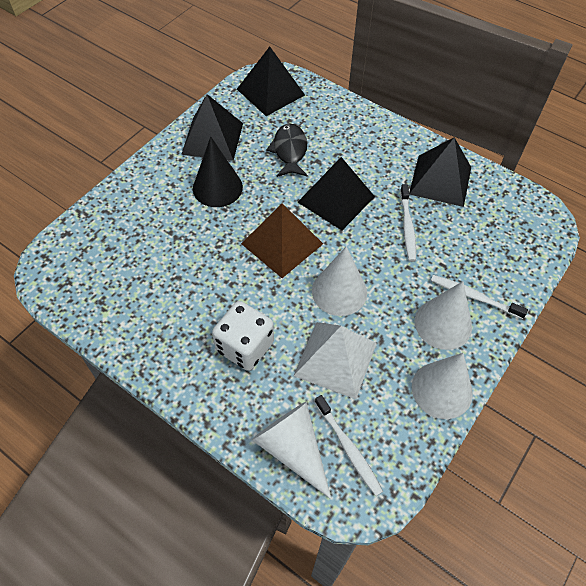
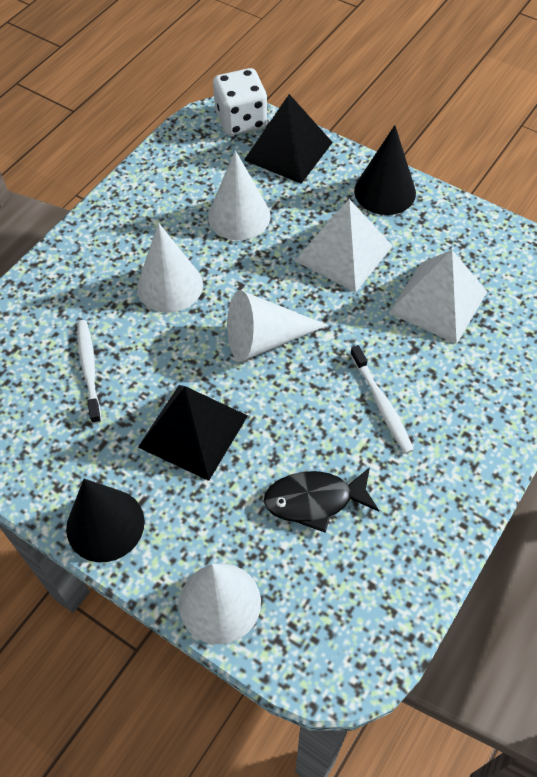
black cone: [193,136,243,207] = 1 -> [66,479,145,562] [354,125,416,215] = 2
black pyramid: [181,94,243,161] [237,47,305,116] [298,157,375,230] [409,137,471,207] = 4 -> [138,385,248,481] [244,94,333,184] = 2
brown pyramid: [241,203,323,278] = 1 -> none = 0
white pyramid: [294,322,377,399] = 1 -> [295,199,393,293] [388,250,487,344] = 2
white toothbrush: [315,395,383,496] [400,184,416,262] [431,275,528,319] = 3 -> [77,320,101,424] [350,345,414,454] = 2

